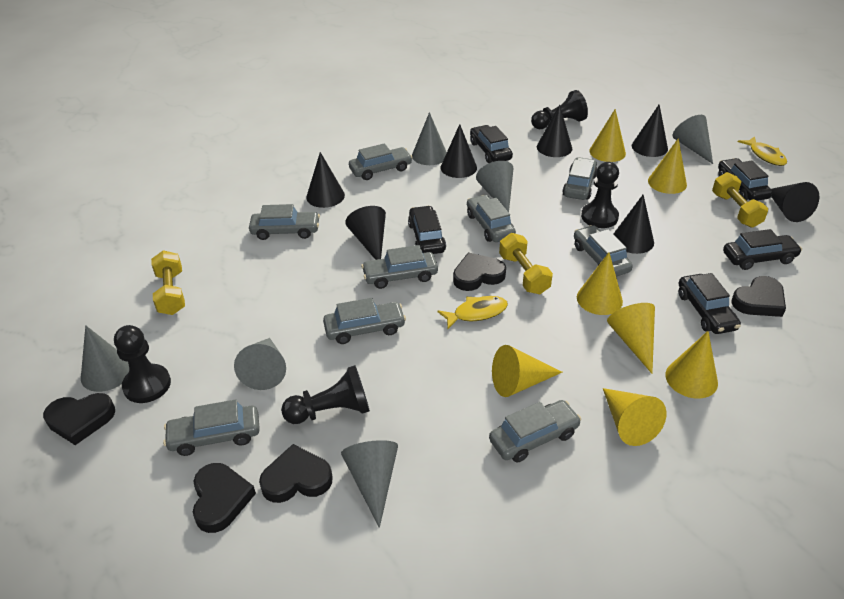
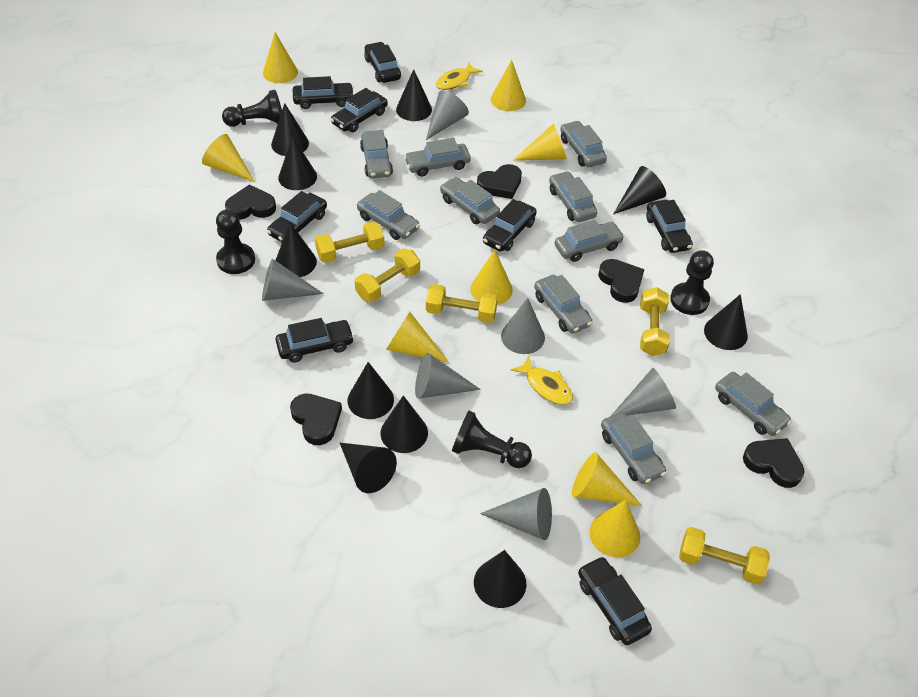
black car: [408,206,446,254] [470,125,513,163] [679,273,741,334] [718,158,772,201] [723,229,802,270] = 5 -> [267,191,327,242] [276,318,354,363] [293,76,354,109] [330,88,387,132] [364,42,401,83] [483,199,537,251] [578,556,652,645] [646,200,693,253] = 8
black cone: [306,152,345,208] [345,206,386,260] [441,124,477,178] [537,105,572,157] [614,195,654,254] [632,104,668,157] [771,182,819,222] = 7 -> [271,103,309,156] [275,223,317,277] [278,136,317,190] [340,443,397,493] [348,362,394,419] [380,395,428,453] [396,69,432,121] [474,550,526,608] [613,166,666,215] [704,294,748,350] = 10
grey car: [163,399,260,456] [249,204,320,240] [323,298,406,344] [349,143,413,180] [361,245,438,289] [467,195,516,242] [489,400,581,463] [562,157,597,200] [574,225,633,277] = 9 -> [357,190,420,240] [360,130,393,178] [404,138,471,177] [440,177,500,224] [534,275,593,334] [549,171,597,222] [555,220,625,262] [560,121,607,167] [601,412,666,484] [715,372,792,436] = 10
yellow cone: [492,345,562,397] [577,252,623,315] [589,109,626,162] [603,388,666,446] [607,303,655,374] [648,138,687,194] [665,331,718,399] = 7 -> [202,134,255,182] [263,33,298,83] [386,312,449,363] [471,250,513,305] [491,60,526,111] [513,124,567,161] [572,453,642,506] [589,500,640,557] = 8
yellow dumbbell: [151,250,185,315] [499,233,553,294] [712,172,768,228] = 3 -> [315,222,385,263] [355,248,420,302] [426,284,498,323] [640,287,670,356] [679,527,770,585] = 5

